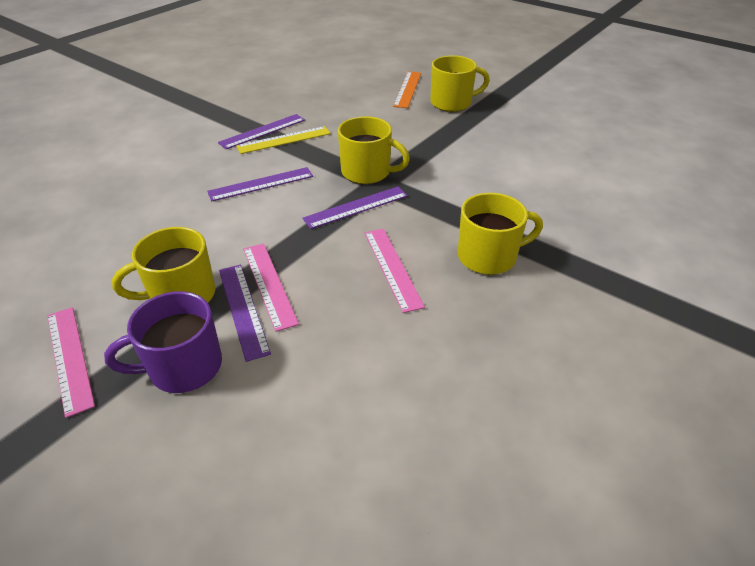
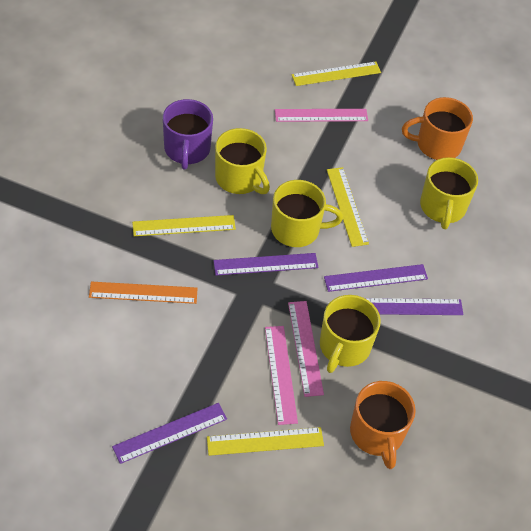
orange mug: none = 0 -> [350,381,416,469] [402,97,473,160] = 2
yellow ruler: [236,126,331,154] = 1 -> [132,215,236,236] [207,427,324,456] [292,62,381,86] [327,167,369,247] = 4

